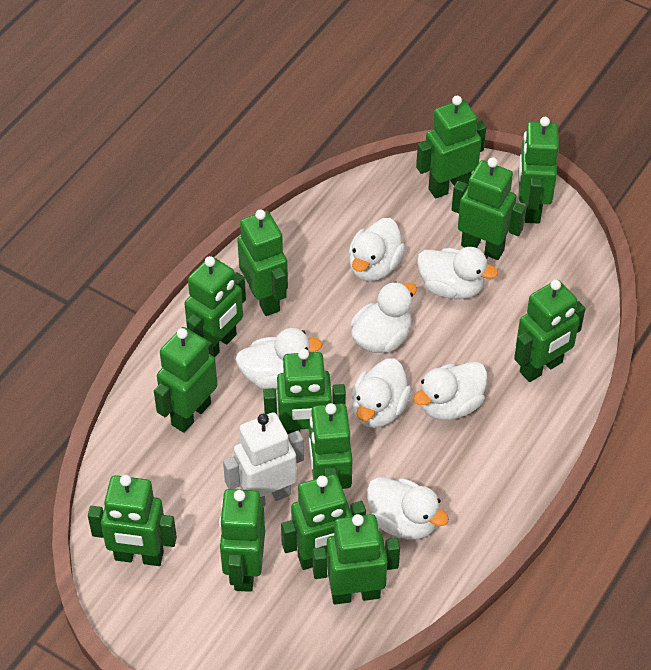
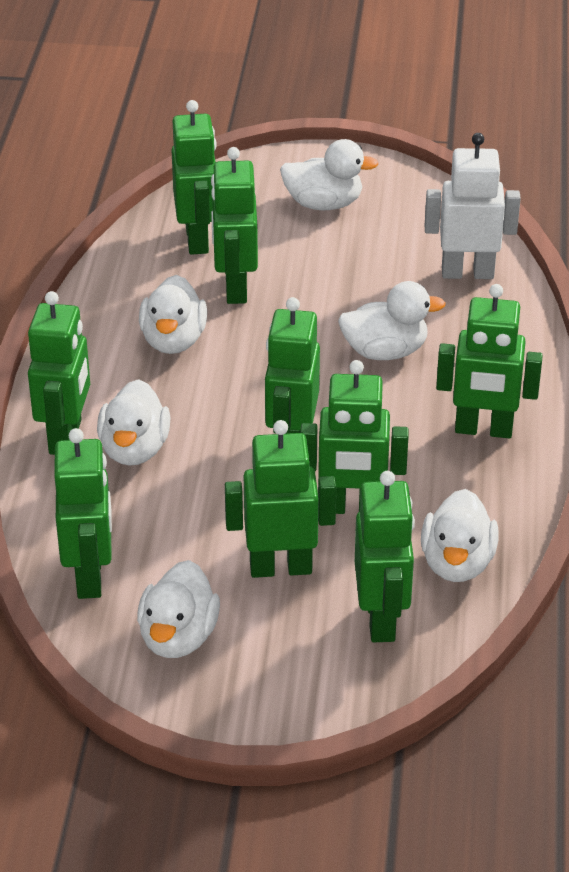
green robot: [88,475,177,566] [154,327,218,433] [184,256,246,357] [219,489,265,592] [237,210,288,316] [263,349,346,434] [281,474,366,570] [309,403,352,489] [312,514,400,604] [416,96,486,199] [452,157,526,260] [514,280,585,382] [519,117,559,224] = 13 -> [28,291,90,455] [54,428,112,599] [171,100,217,255] [211,147,258,304] [225,420,336,578] [265,297,320,434] [300,360,409,514] [355,471,415,642] [436,284,543,438] = 9
white duck: [236,328,322,389] [349,218,405,281] [351,281,417,353] [352,358,411,428] [367,477,449,540] [413,362,487,420] [417,247,498,299] = 7 -> [97,379,171,466] [137,560,220,658] [139,275,207,354] [280,139,379,210] [338,281,446,360] [421,489,499,582] = 6

